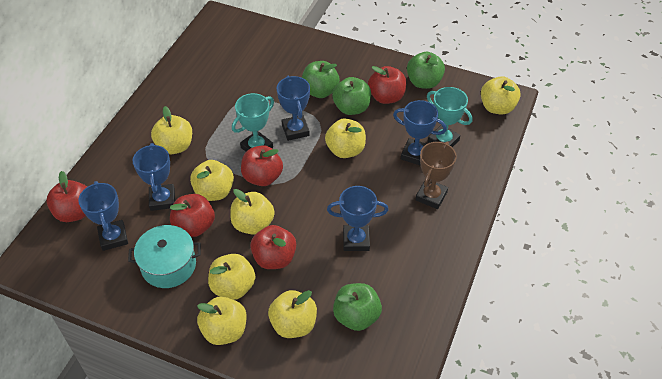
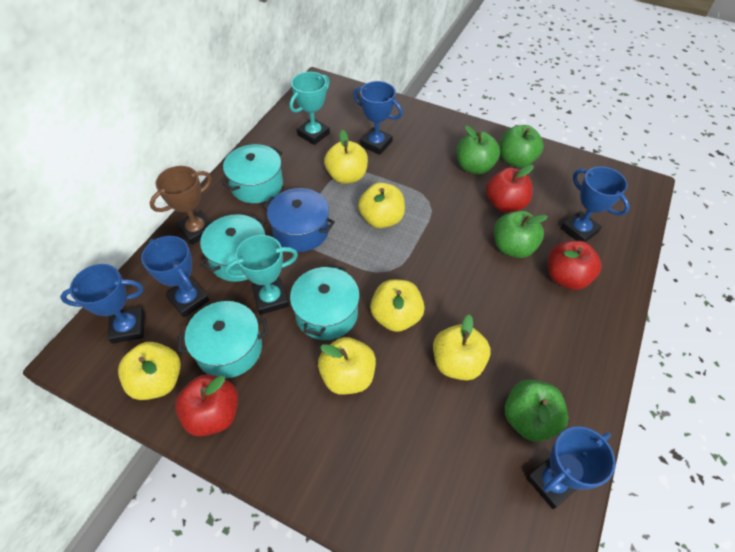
blue pot: none = 0 -> [263,188,335,252] = 1
red apple: [46,171,87,222] [170,194,215,237] [241,145,283,186] [250,225,296,269] [368,66,406,104] = 5 -> [175,374,238,436] [486,165,534,212] [548,241,602,290] = 3
turquoise pot: [128,225,201,288] = 1 -> [178,301,268,378] [200,214,266,282] [222,144,283,203] [290,264,360,340] = 4
yellow apple: [151,106,192,154] [190,160,234,201] [197,297,246,345] [208,254,256,300] [230,189,275,235] [268,290,317,338] [325,118,366,158] [481,76,521,115] = 8 -> [118,342,181,400] [318,337,376,395] [324,130,368,184] [358,182,405,228] [370,279,425,332] [433,314,491,380] = 6

